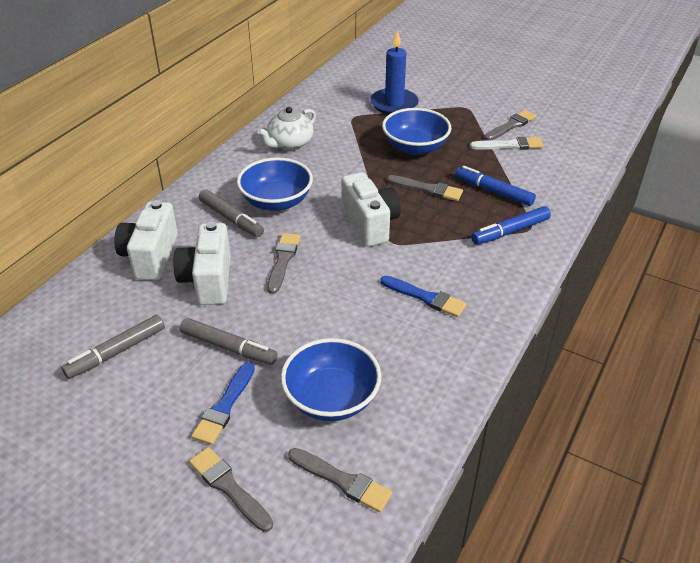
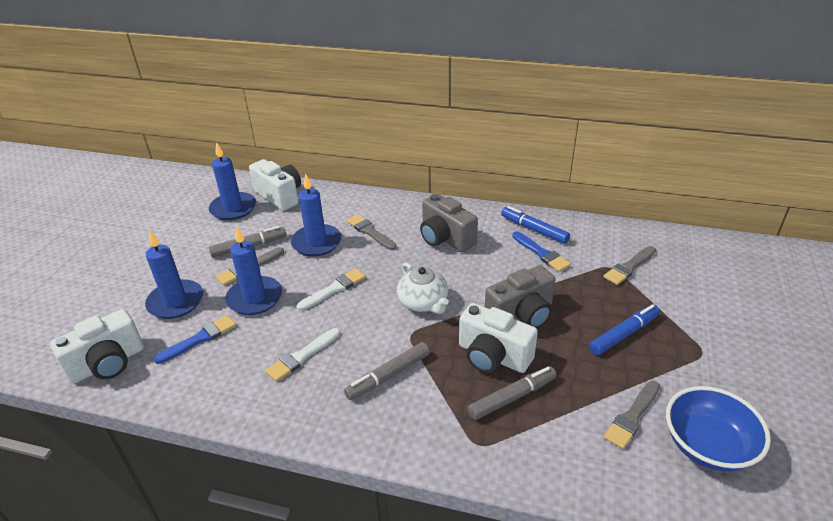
blue bowl: [237,158,313,211] [281,338,382,421] [382,108,451,155] = 3 -> [666,386,771,471] = 1
blue candle: [370,30,419,114] = 1 -> [145,230,203,319] [209,142,256,220] [225,226,282,315] [291,173,341,257] = 4
grey brush: [189,447,273,532] [267,233,300,294] [288,448,393,512] [387,175,463,201] [484,110,537,141] = 5 -> [216,247,284,286] [347,214,397,250] [604,246,656,285] [604,381,660,449] = 4
grey camera: none = 0 -> [420,194,478,252] [485,265,555,328] = 2
white brush: [470,137,543,150] = 1 -> [265,328,340,382] [297,268,365,311] = 2

